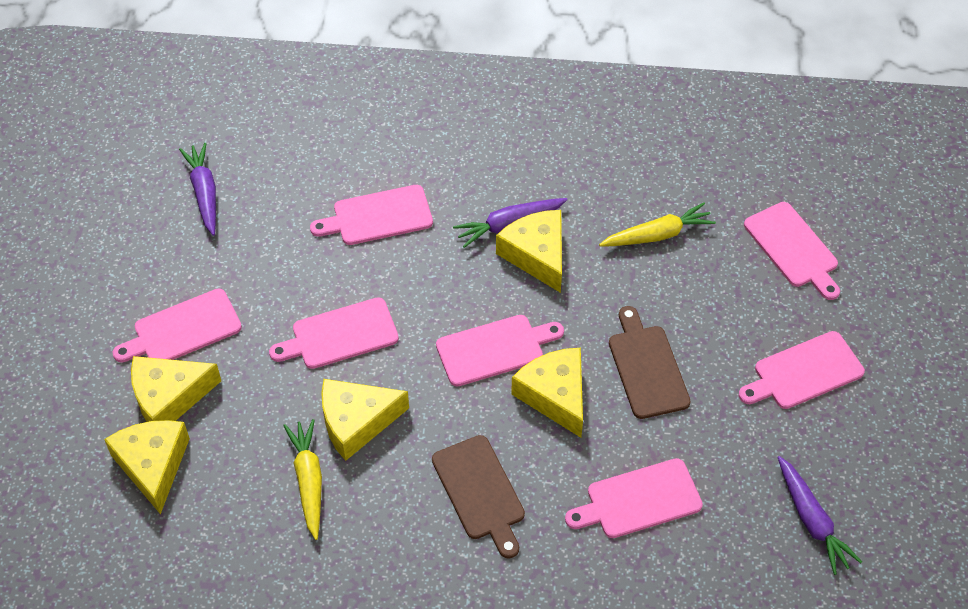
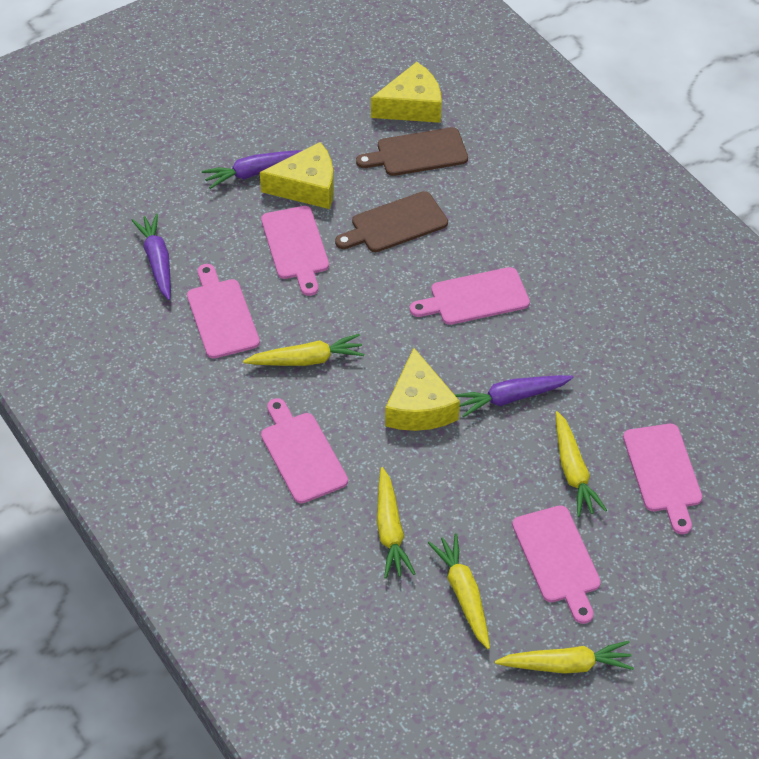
pink cutting board: [112,289,242,363] [269,297,399,369] [310,185,433,245] [436,315,564,386] [565,458,703,538] [739,331,865,409] [744,202,840,300] = 7 -> [187,264,260,359] [261,206,329,296] [261,398,348,504] [410,267,530,325] [512,505,601,624] [623,424,702,534] = 6
yellow carrot: [283,419,322,540] [599,203,716,246] = 2 -> [243,334,364,366] [377,467,416,579] [428,534,490,649] [495,641,634,674] [556,411,607,517] = 5
yellow cheese: [104,420,190,514] [131,356,221,422] [321,379,409,461] [496,210,562,293] [511,348,583,438] = 5 -> [260,142,334,209] [371,62,442,123] [385,348,460,431] = 3

